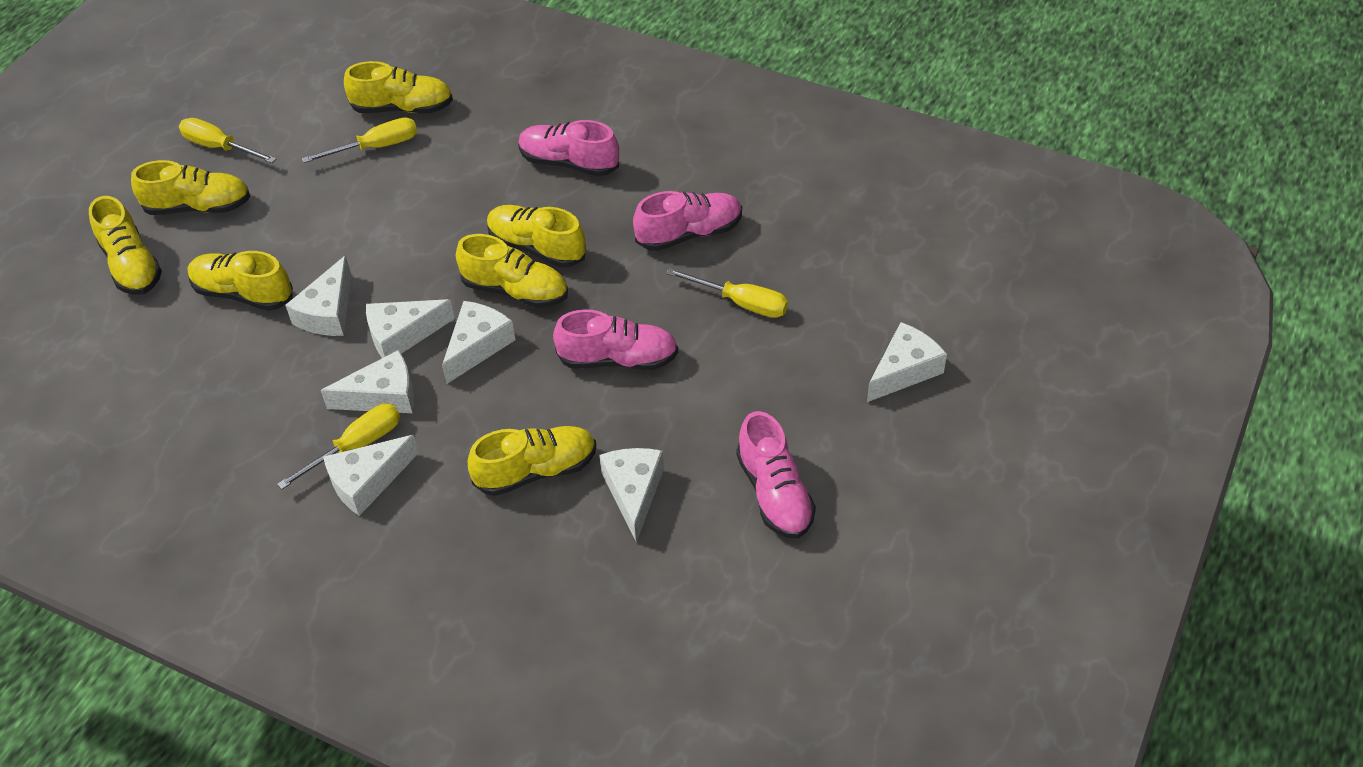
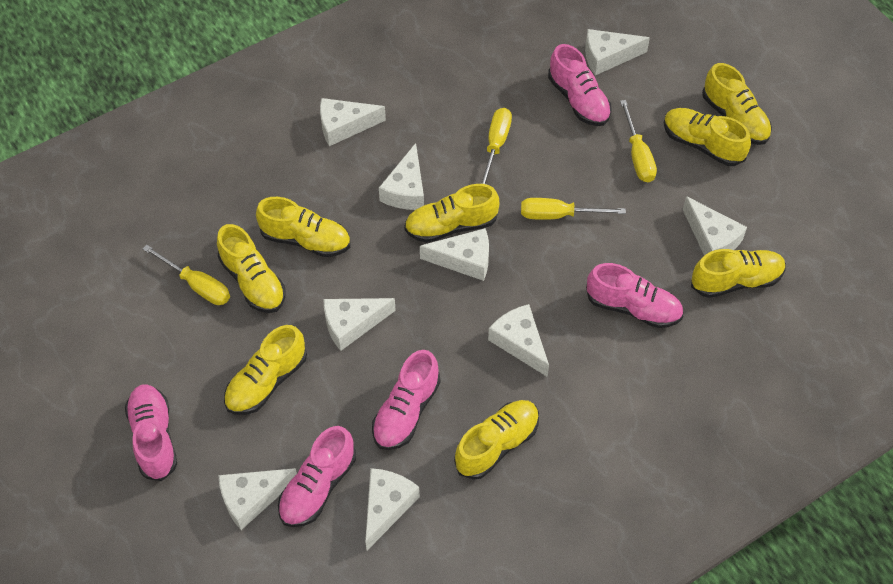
pink shoe: [518,120,619,176] [553,309,678,370] [633,191,742,251] [736,411,816,539] = 4 -> [125,384,177,481] [278,426,356,527] [372,350,441,450] [548,44,611,126] [586,263,683,328] = 5
white cheese: [285,255,351,336] [321,350,414,413] [323,435,419,516] [366,299,455,358] [442,301,515,384] [599,448,664,543] [867,322,947,402] = 7 -> [218,468,297,530] [320,98,386,146] [323,298,396,351] [365,468,420,550] [379,143,424,210] [420,228,489,281] [488,304,549,377] [585,29,650,76] [683,196,747,255] = 9
yellow shoe: [89,196,162,295] [131,160,250,215] [188,251,293,311] [344,61,453,114] [456,234,568,308] [468,426,596,496] [487,205,586,268] = 7 -> [217,224,285,313] [224,325,307,415] [256,197,350,257] [404,184,499,243] [454,400,539,480] [664,108,751,166] [691,249,786,298] [702,63,772,145] = 8

